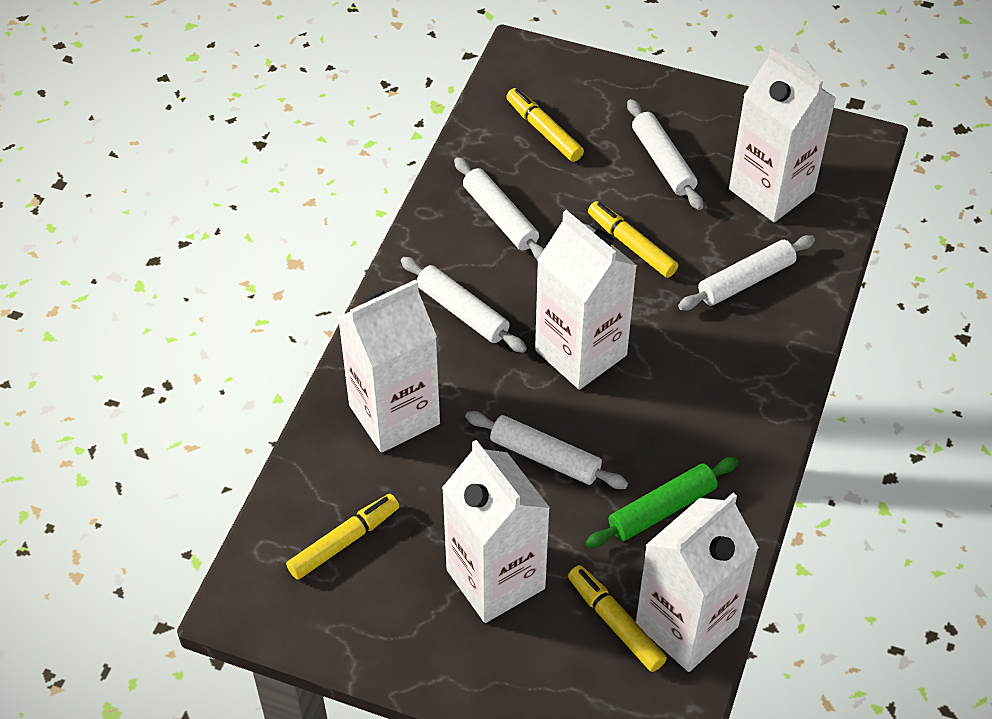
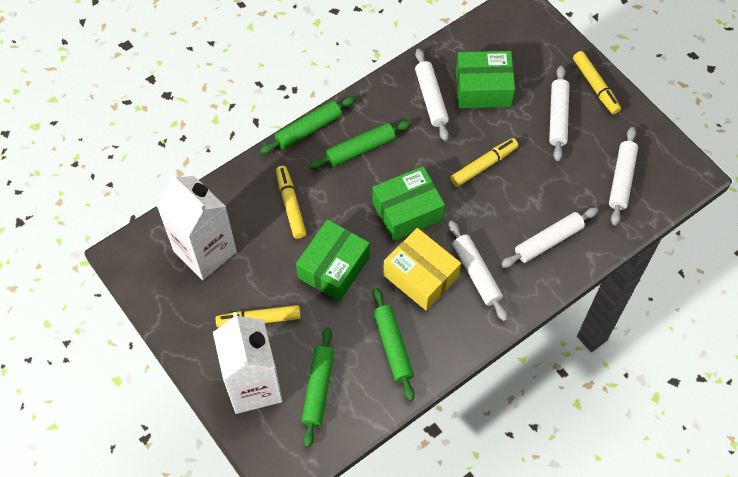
green box: none = 0 -> [296,219,370,302] [372,166,445,241] [456,51,515,108] = 3
green rolling pin: [586,457,738,548] = 1 -> [260,96,355,154] [302,327,334,447] [309,120,411,169] [373,288,415,401] = 4
white carton: [338,280,440,453] [442,440,550,623] [535,210,637,390] [636,493,759,672] [729,46,836,222] = 5 -> [157,173,237,280] [213,312,283,414] = 2
yellow box: none = 0 -> [383,228,461,311] = 1

